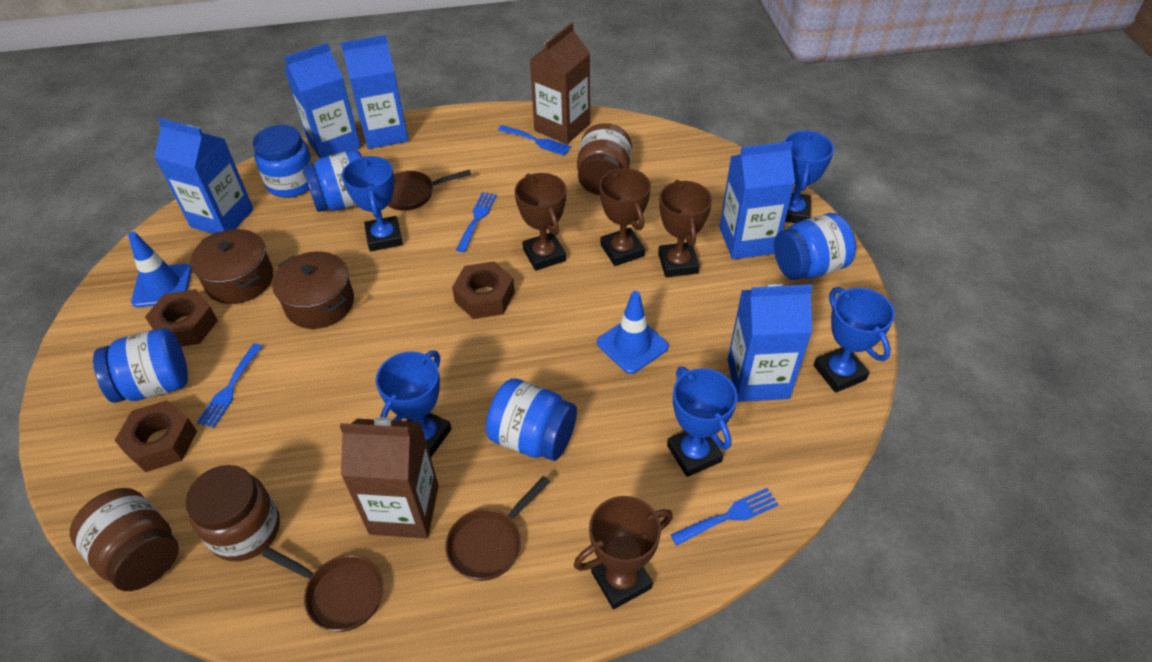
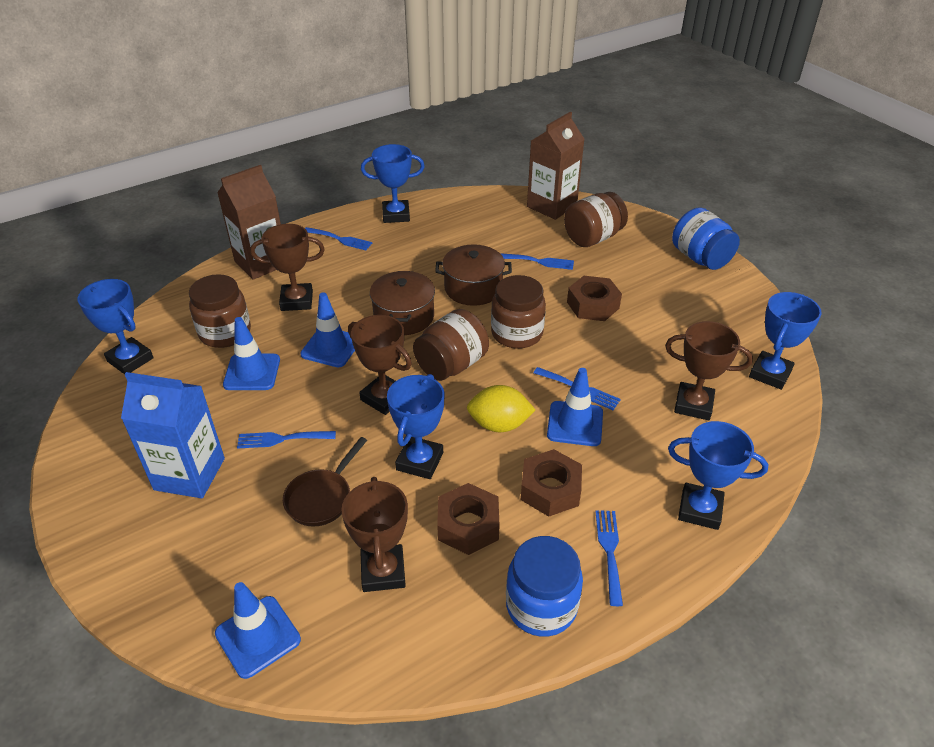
blue carton: [154,118,254,234] [285,43,361,158] [341,35,409,149] [719,141,795,259] [727,284,813,402] = 5 -> [121,372,225,498] = 1
blue fork: [197,343,263,428] [456,192,497,252] [498,125,571,156] [670,488,779,546] = 4 -> [237,431,336,449] [305,227,372,250] [500,253,574,270] [533,367,621,410] [595,510,623,606] = 5
blue jar: [93,328,188,403] [253,125,314,198] [303,150,362,212] [486,378,577,461] [774,213,856,280] = 5 -> [506,536,583,637] [672,207,740,270] = 2
blue traffic cone: [128,232,192,307] [597,291,668,374] = 2 -> [215,582,301,679] [223,317,280,390] [301,292,355,367] [547,368,603,446] = 4
brown jar: [70,488,179,591] [186,465,280,561] [577,123,632,195] = 3 -> [189,274,251,348] [413,309,489,381] [491,275,546,349] [564,192,628,247] = 4
brown pan: [262,547,383,632] [388,170,471,211] [445,476,550,581] = 3 -> [283,437,367,527] = 1
yellow lemon: none = 0 -> [467,385,535,432] = 1

